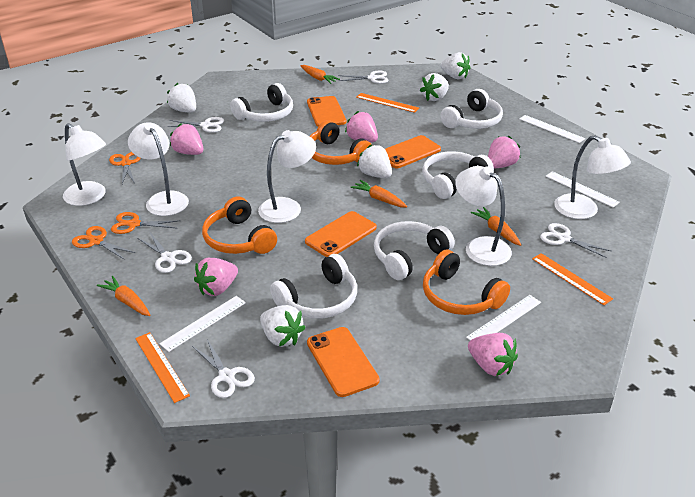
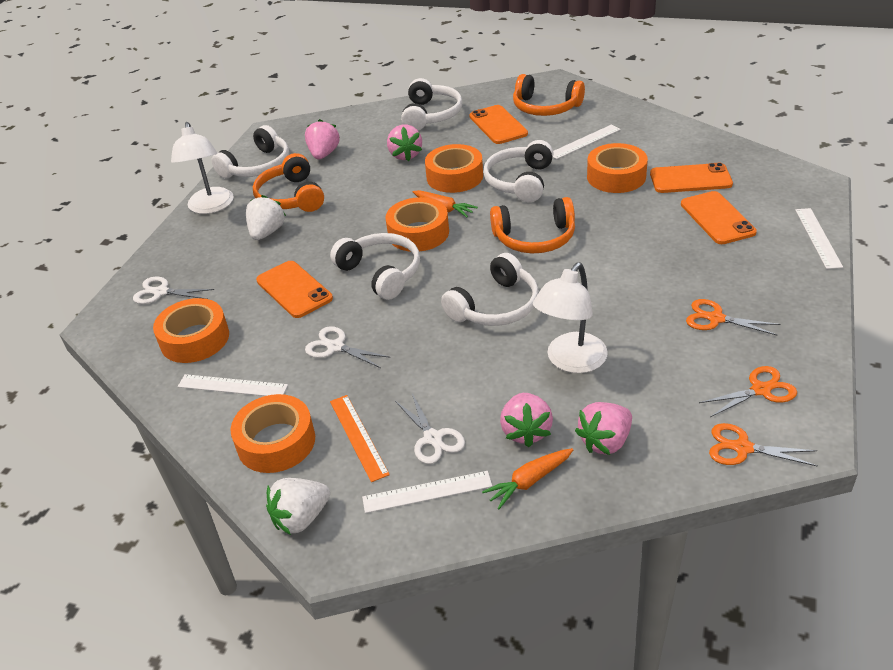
orange carrot: [97,276,150,316] [300,65,340,84] [351,180,407,208] [471,207,521,246] = 4 -> [413,190,478,217] [482,448,573,509] = 2
orange ruler: [135,332,190,403] [356,93,419,113] [532,253,613,305] = 3 -> [330,395,390,482] = 1
orange tape: none = 0 -> [153,298,229,363] [230,394,315,473] [385,197,449,252] [425,144,483,193] [587,143,648,193] = 5
pink strawberry: [170,123,203,155] [194,258,238,296] [345,111,378,143] [468,333,518,376] [488,136,521,168] = 5 -> [305,119,340,159] [387,124,422,161] [500,393,553,447] [575,402,632,455] = 4
white lamp: [63,123,106,206] [128,122,189,216] [258,130,316,223] [455,166,512,266] [554,135,631,219] = 5 -> [171,122,234,214] [533,263,608,373] = 2
white scissors: [137,233,192,273] [167,117,224,133] [192,339,255,398] [338,71,389,84] [540,223,611,258] = 5 -> [133,277,214,304] [305,326,391,368] [395,393,465,464] = 3
white strawberry: [167,83,196,112] [260,305,306,347] [357,144,392,178] [420,73,449,101] [440,52,471,79] = 5 -> [246,195,286,240] [266,478,330,535] = 2

